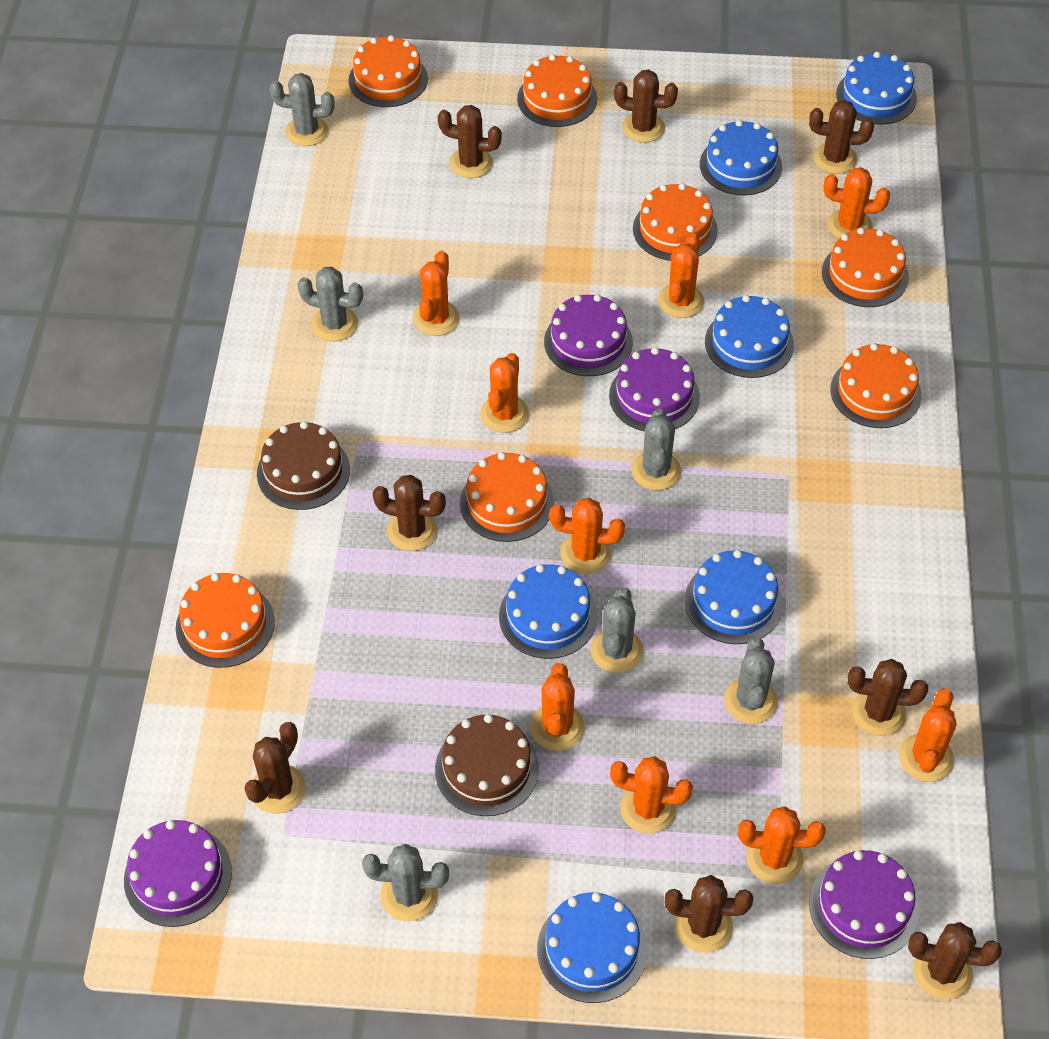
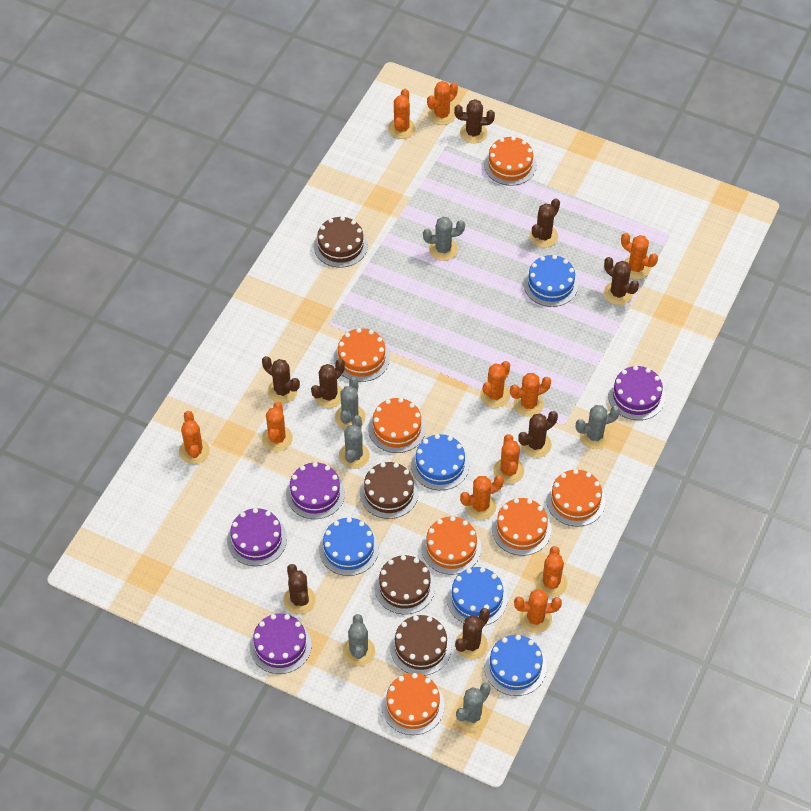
blue cake: [499,564,597,659] [537,892,647,1003] [685,550,783,644] [700,120,782,195] [705,295,794,378] [836,52,917,125] = 6 -> [319,517,379,576] [411,434,469,490] [447,567,508,625] [484,635,547,696] [523,255,578,307] = 5
brown cake: [257,421,350,510] [435,714,539,816] = 2 -> [314,216,368,268] [360,462,418,519] [375,555,435,614] [390,615,452,675] = 4
orange cactus: [413,251,460,336] [480,353,529,433] [530,663,585,751] [549,498,625,574] [610,756,693,834] [658,233,704,318] [738,806,826,884] [824,167,890,239] [899,688,956,782] = 9 -> [179,411,210,464] [262,402,293,451] [388,89,416,139] [427,81,458,125] [460,475,504,520] [480,361,510,408] [493,434,524,484] [510,373,551,417] [514,589,562,633] [535,546,567,597] [621,233,658,279] = 11

